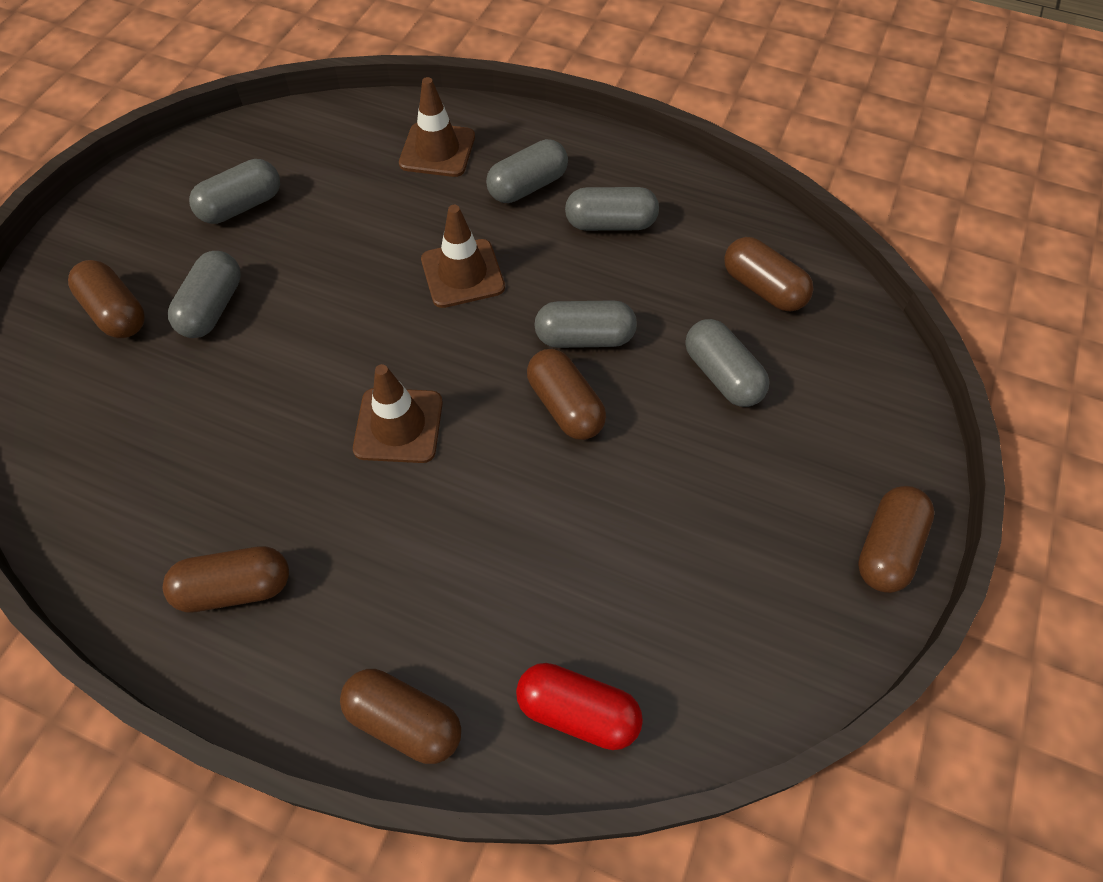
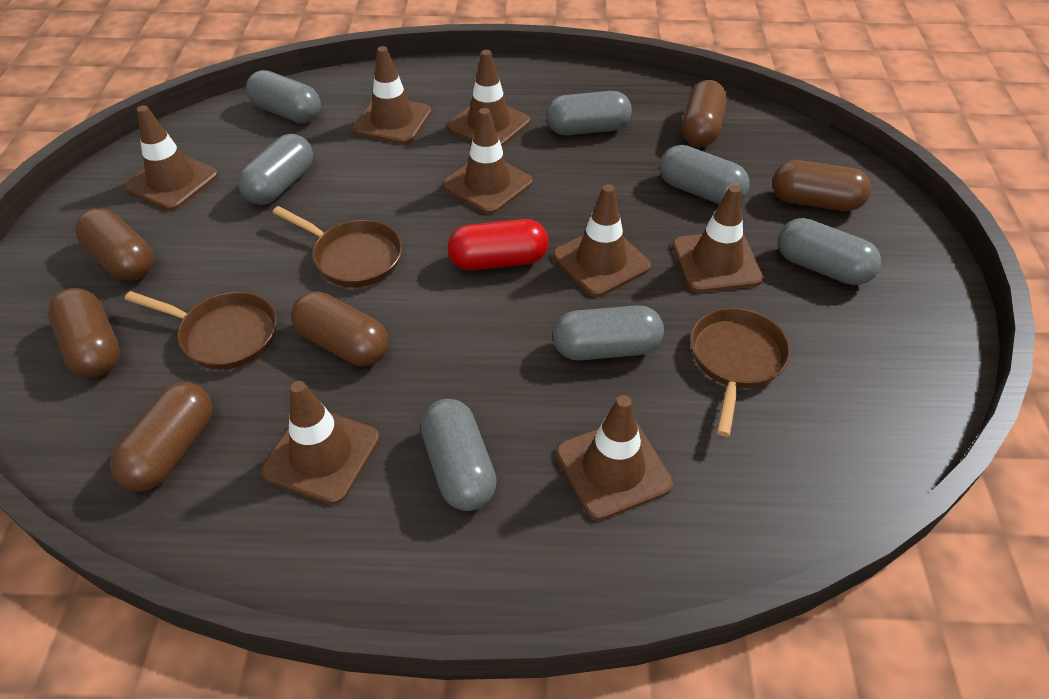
brown pan: none = 0 -> [124,291,277,370] [272,206,402,287] [690,308,791,437] = 3
brown traffic cone: [353,364,443,463] [399,77,475,177] [421,205,505,308] = 3 -> [124,105,219,211] [261,381,380,505] [352,46,432,144] [442,108,533,214] [447,50,530,147] [553,184,651,297] [556,395,673,520] [672,185,764,293] = 8
grey capsule: [168,251,241,338] [189,159,280,224] [486,139,568,203] [534,300,637,348] [565,187,659,231] [686,319,770,407] = 6 -> [238,134,313,205] [246,70,321,123] [421,399,497,511] [546,91,632,135] [553,305,664,361] [660,145,749,204] [778,218,881,285] = 7

